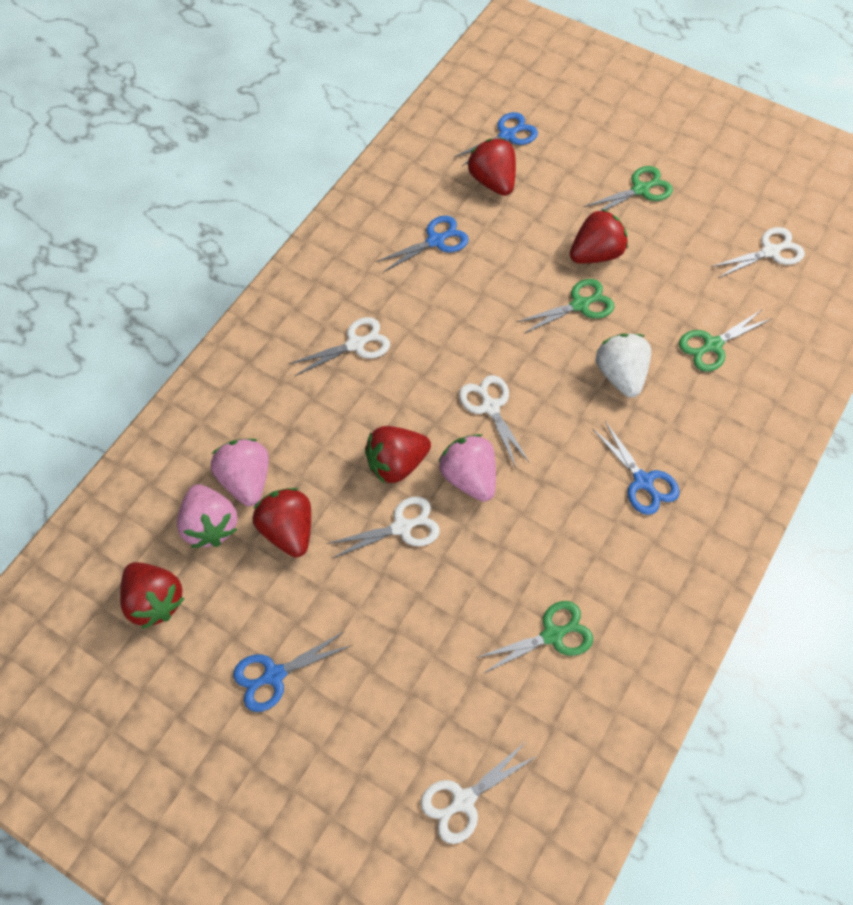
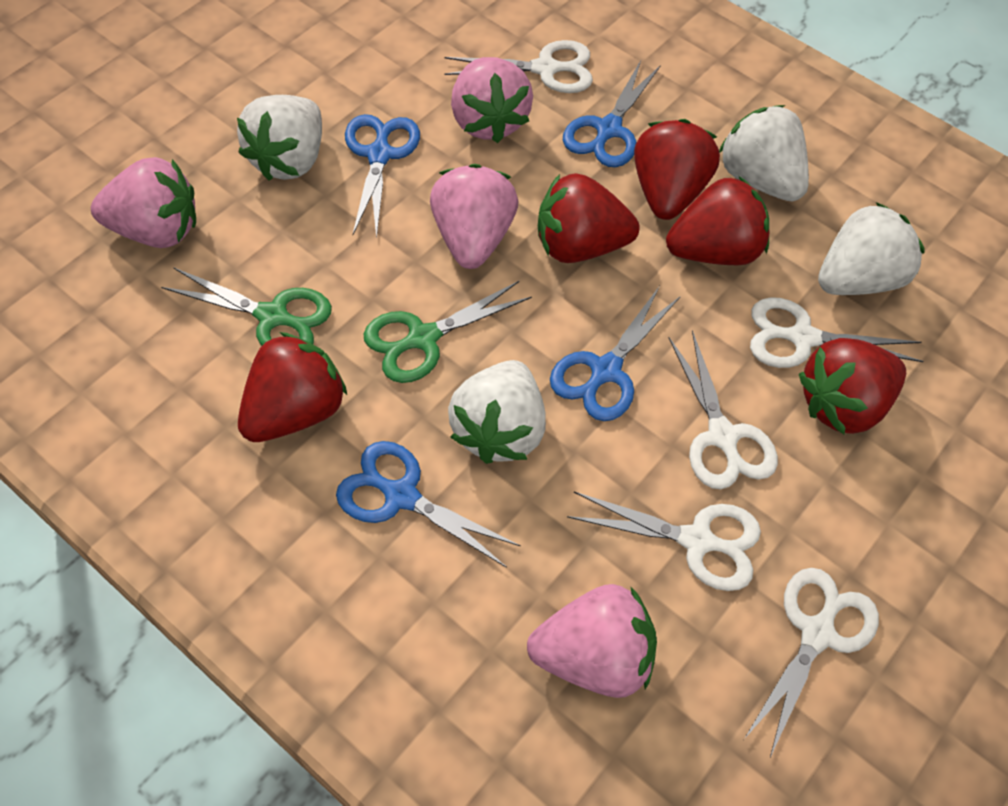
green scissors: [476,601,593,674] [517,279,614,334] [584,166,673,211] [679,310,771,372] = 4 -> [161,267,332,345] [364,281,532,383] = 2
pink strawberry: [177,484,238,548] [211,439,269,506] [438,434,496,502] = 3 -> [91,157,196,248] [430,164,518,269] [451,57,533,143] [527,584,657,698] = 4
white strawberry: [596,334,651,397] = 1 -> [237,95,322,181] [448,360,546,464] [719,105,809,202] [818,202,925,295] = 4

